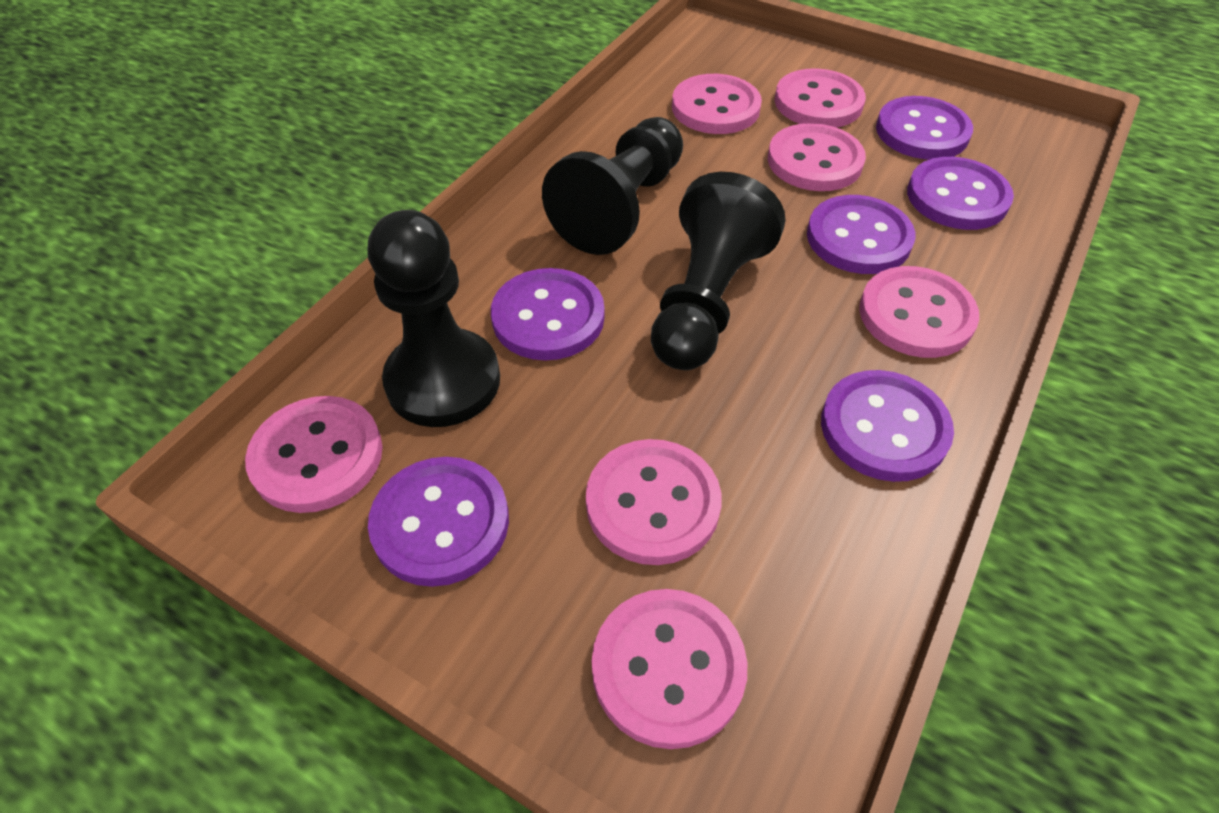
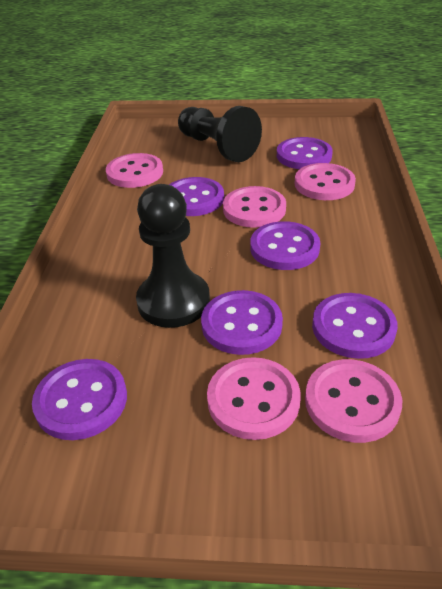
black pawn: [367,210,500,427] [542,117,683,255] [651,172,786,370] = 3 -> [136,184,210,328] [178,106,262,162] = 2
pink button: [245,396,383,513] [586,439,722,565] [592,589,747,749] [672,74,762,134] [768,123,866,191] [775,68,866,127] [859,266,979,358] = 7 -> [106,153,163,188] [207,357,301,440] [223,186,286,228] [295,163,356,200] [305,359,402,443] = 5

